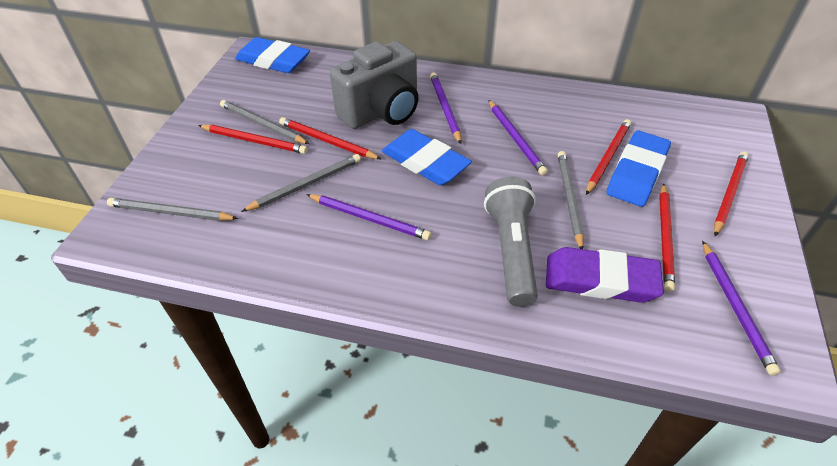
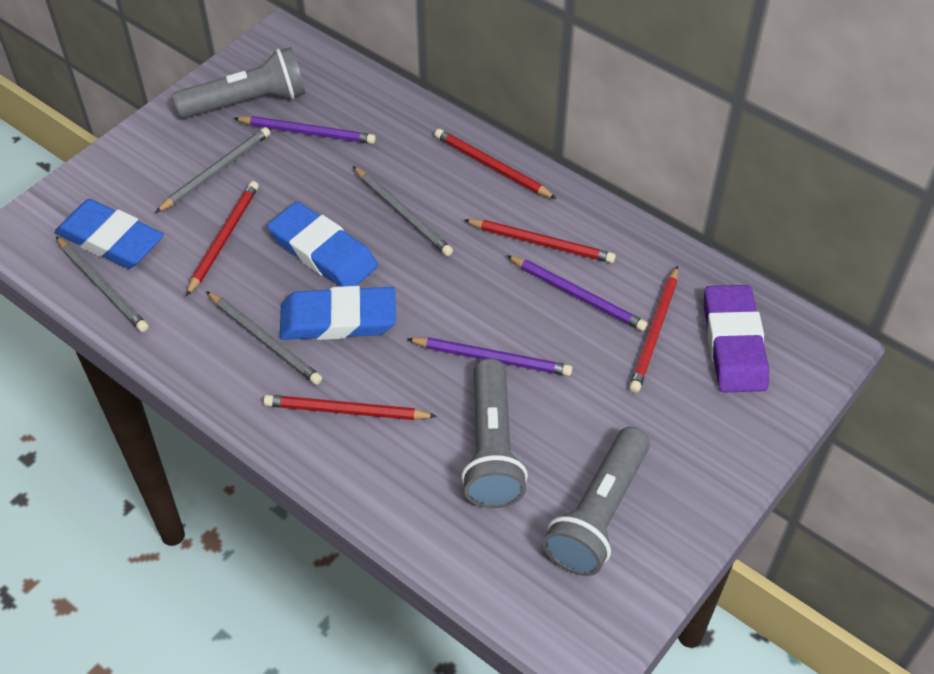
grey camera: [330,41,419,129] = 1 -> none = 0
grey flashlight: [484,176,538,307] = 1 -> [172,47,306,118] [461,358,528,508] [543,427,650,576] = 3
purple pencil: [306,194,431,240] [430,73,461,144] [489,100,548,176] [702,241,781,376] = 4 -> [234,116,376,144] [407,337,572,376] [507,255,648,331] = 3

